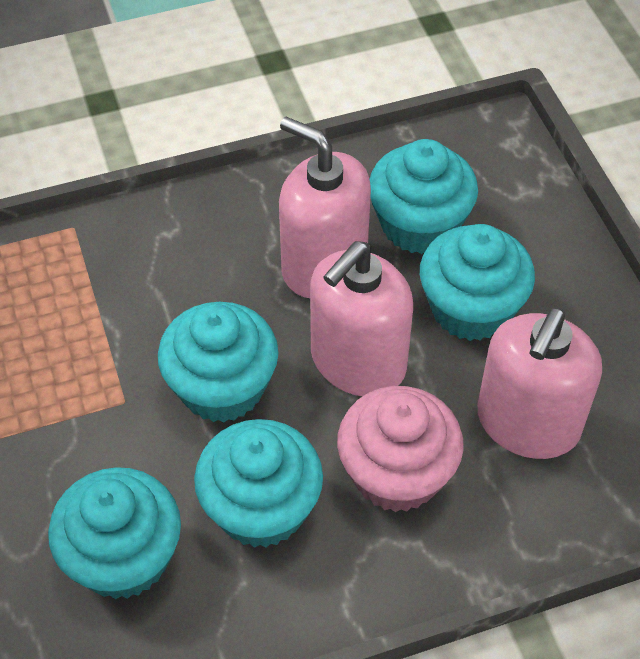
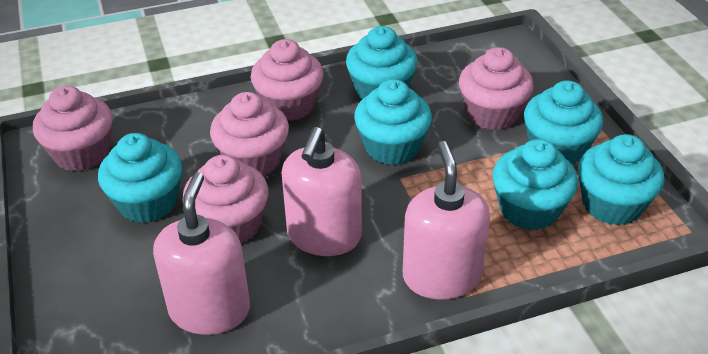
pink cupcake: [337,386,464,512] = 1 -> [33,86,112,171] [183,155,269,244] [210,92,289,176] [251,39,324,121] [459,47,534,130] = 5
turquoise cupcake: [48,467,181,599] [158,302,278,423] [194,419,323,548] [370,139,478,254] [420,224,535,341] = 5 -> [98,133,182,223] [346,26,418,99] [354,79,432,165] [492,139,578,230] [524,81,603,164] [578,134,664,226] = 6

